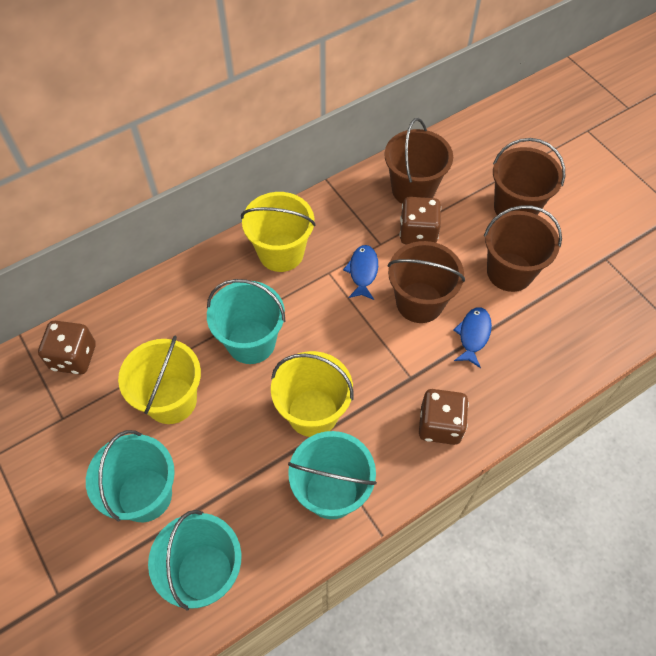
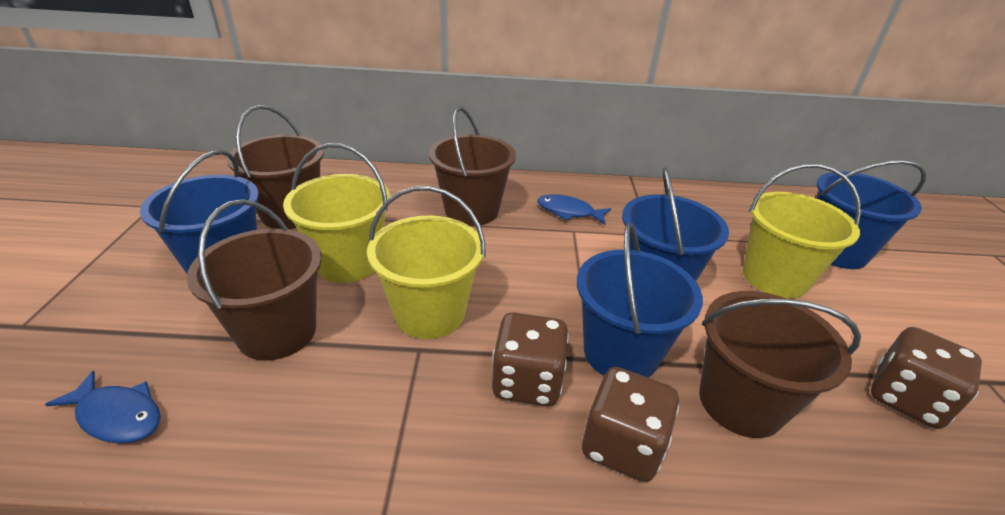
blue bucket: none = 0 -> [140,150,259,274] [577,222,703,378] [622,167,729,281] [817,160,926,269] = 4
turquoise bucket: [86,430,175,522] [148,510,241,610] [207,279,286,364] [288,431,377,519] = 4 -> none = 0

